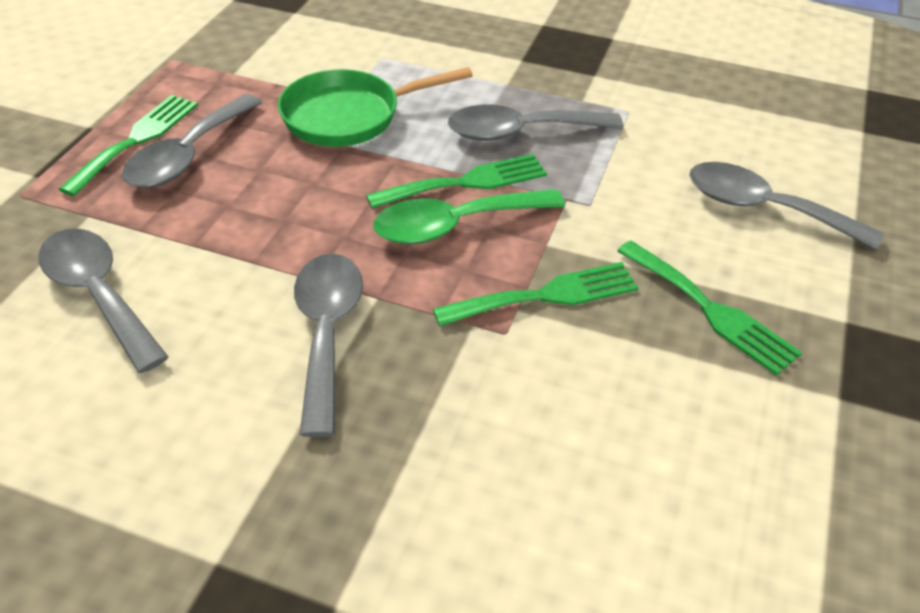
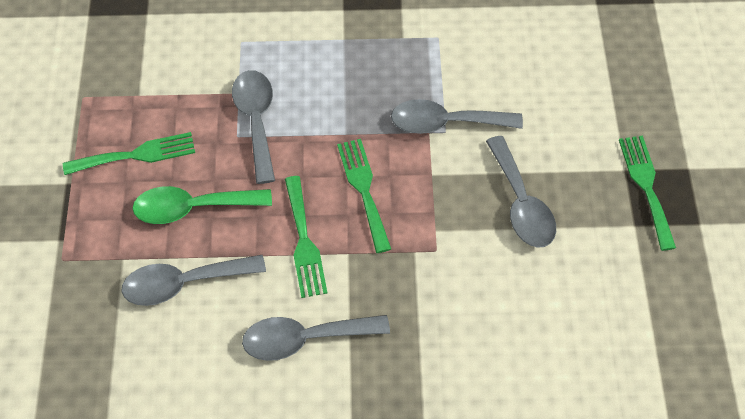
green pan: [278,67,473,147] = 1 -> none = 0

